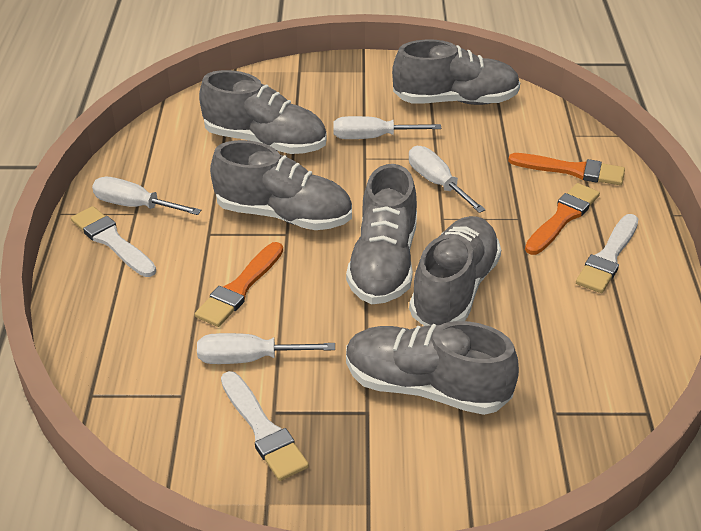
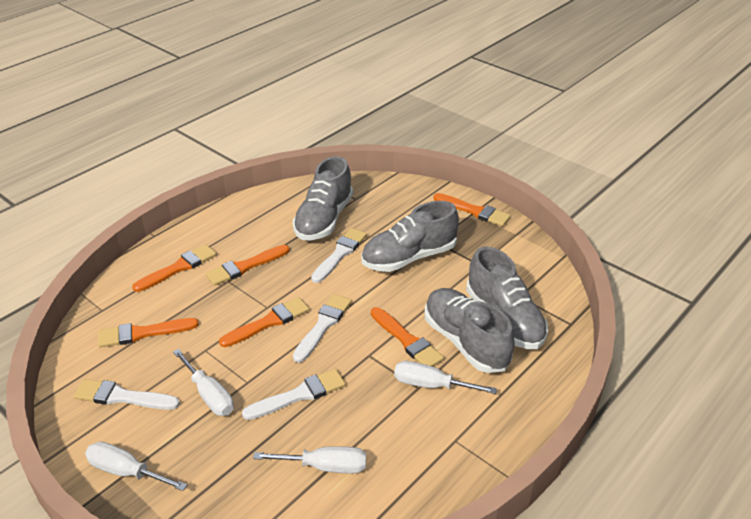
grey shoe: [199,70,327,154] [210,140,352,230] [346,164,417,304] [346,321,519,415] [392,40,521,105] [409,216,501,326] = 6 -> [293,156,353,240] [361,201,459,272] [425,288,515,373] [466,246,548,349] = 4
orange brush: [195,242,283,327] [508,153,625,185] [525,183,600,255] = 3 -> [98,318,199,347] [132,244,216,292] [206,245,290,286] [219,297,309,347] [371,307,444,367] [434,193,511,226] = 6
white brush: [71,206,156,277] [221,371,309,481] [576,214,638,293] = 3 -> [74,379,180,410] [242,369,345,420] [293,294,352,363] [311,228,367,283] = 4

